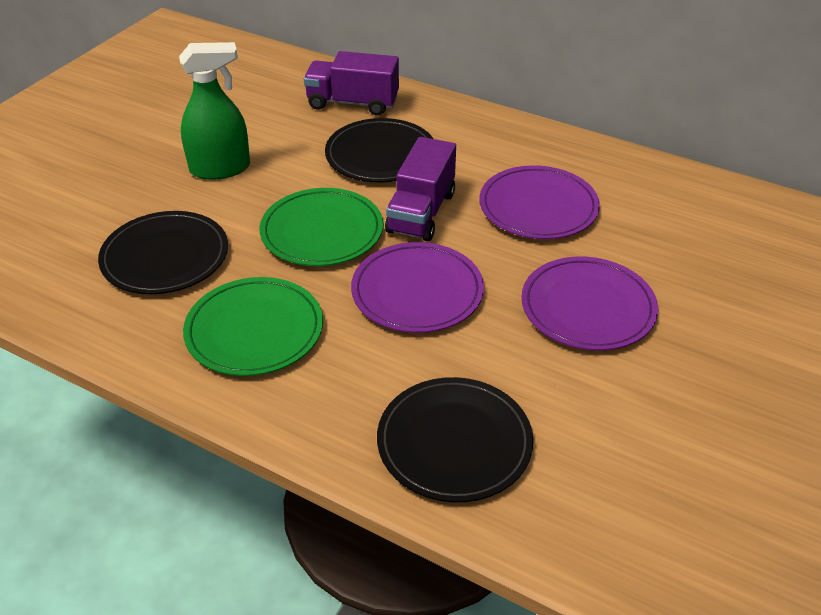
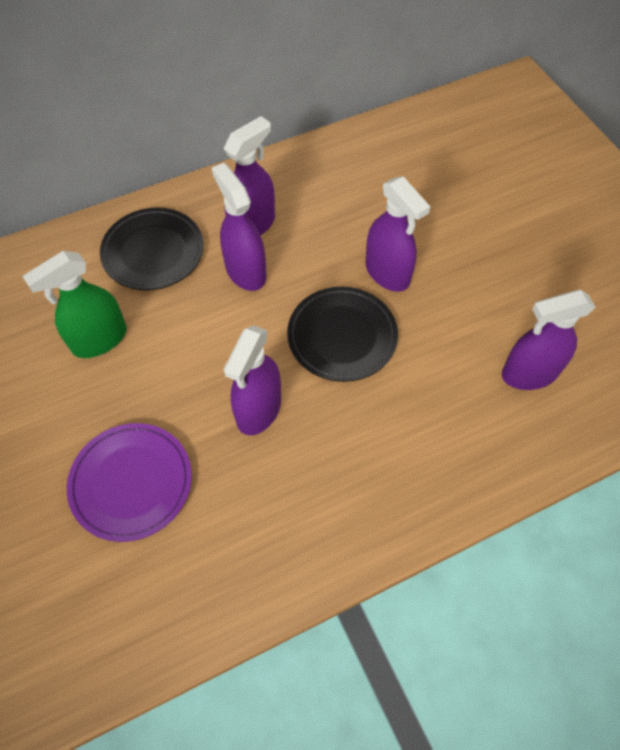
black plate: [98,211,228,294] [325,118,433,182] [377,377,533,502] = 3 -> [100,208,204,290] [287,287,398,382] = 2
green plate: [183,277,323,376] [260,188,383,266] = 2 -> none = 0
purple plate: [351,242,484,333] [479,165,600,239] [521,257,658,350] = 3 -> [67,423,192,542] = 1
purple spray bottle: none = 0 -> [212,163,266,291] [223,116,275,236] [224,325,281,435] [365,176,430,292] [502,290,596,390] = 5
purple truck: [304,51,399,116] [385,137,456,241] = 2 -> none = 0

